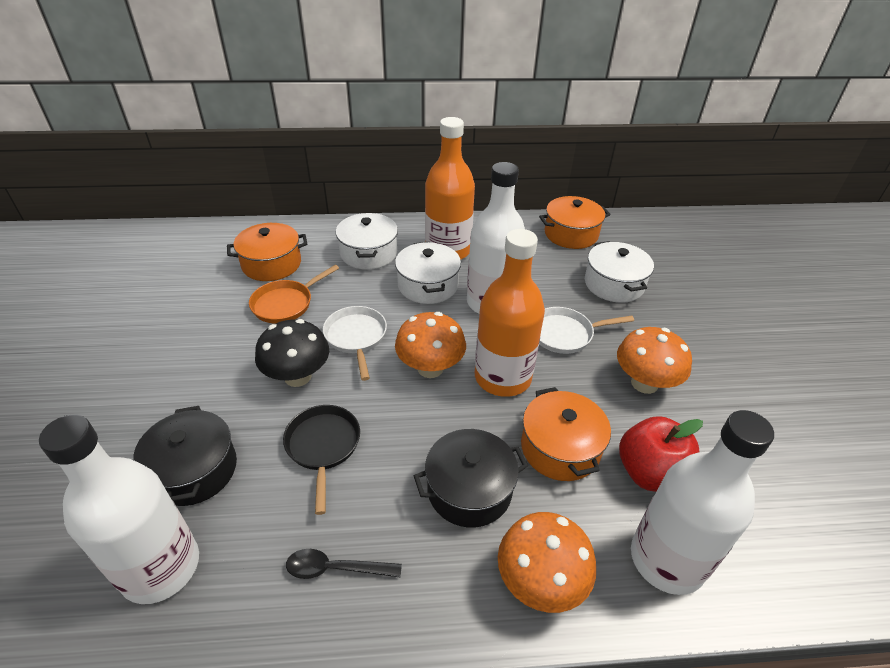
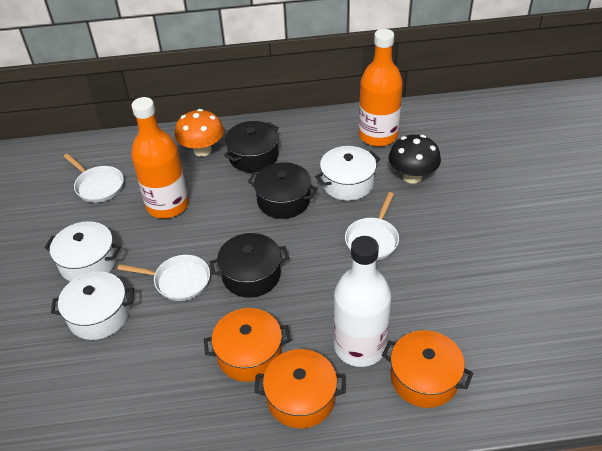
black pan: [283,405,360,515] = 1 -> none = 0
black pot: [133,406,237,506] [414,429,528,528] = 2 -> [210,233,289,298] [224,121,279,172] [248,162,318,219] = 3
black spoon: [286,549,402,579] = 1 -> none = 0
orange mushroom: [395,312,466,378] [498,512,596,613] [617,327,692,394] = 3 -> [175,109,224,157] = 1
orange pan: [249,265,339,323] = 1 -> none = 0
red apple: [619,416,703,492] = 1 -> none = 0
white bottle: [39,415,199,604] [467,162,525,314] [631,410,774,595] = 3 -> [334,236,391,367] = 1
white pan: [323,306,387,381] [539,307,634,354] = 2 -> [64,153,124,203] [117,255,210,301] [345,192,399,260] = 3

